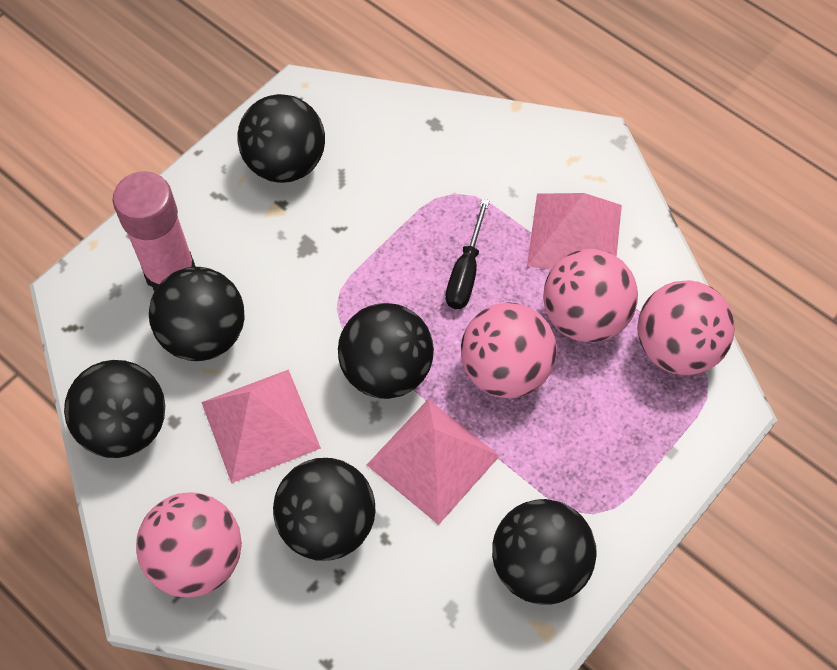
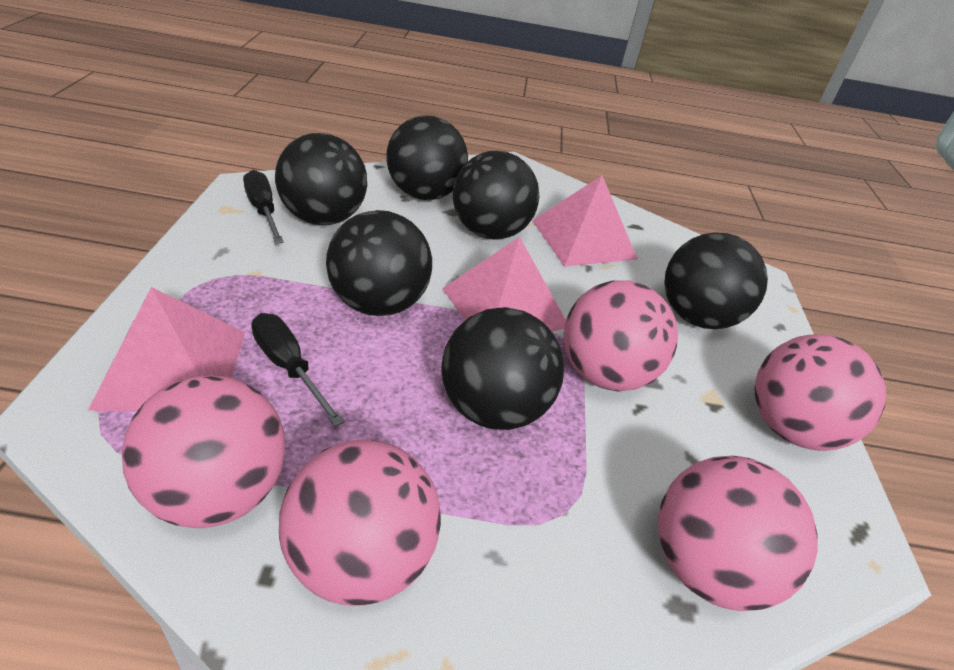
black screwdriver: [446,199,490,309] = 1 -> [243,170,284,244] [251,313,345,426] = 2
pink ball: [136,493,242,598] [461,302,557,398] [543,249,638,343] [638,280,735,375] = 4 -> [122,375,285,528] [279,439,441,606] [564,280,678,391] [658,456,818,611] [754,334,886,451] = 5
pink glue stick: [113,171,196,291] = 1 -> none = 0

